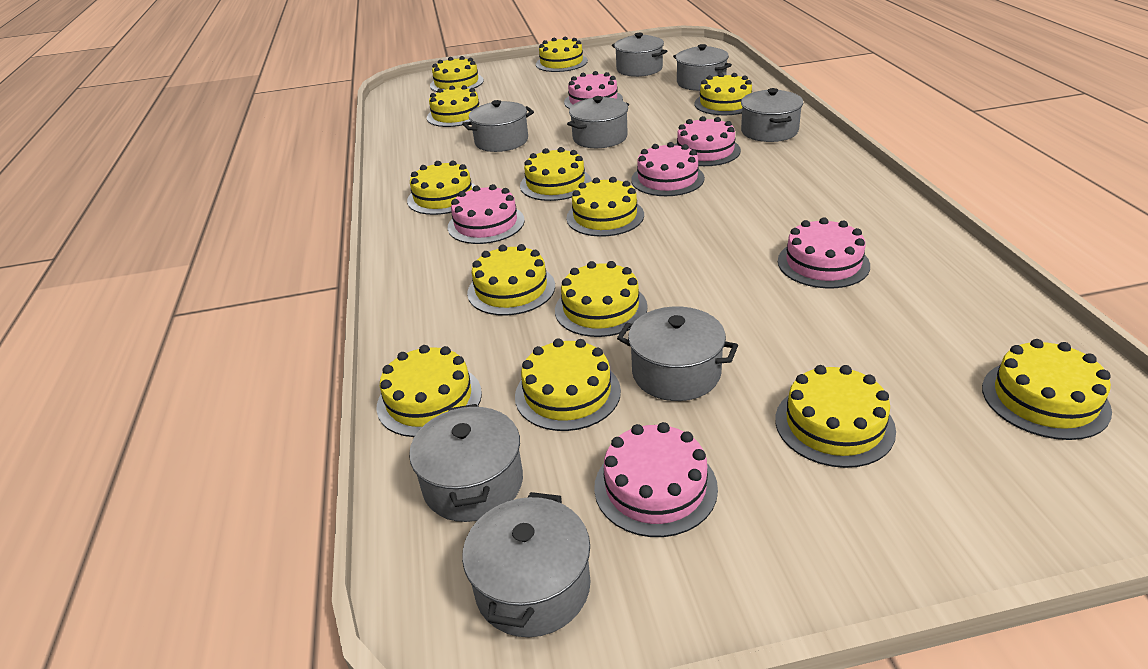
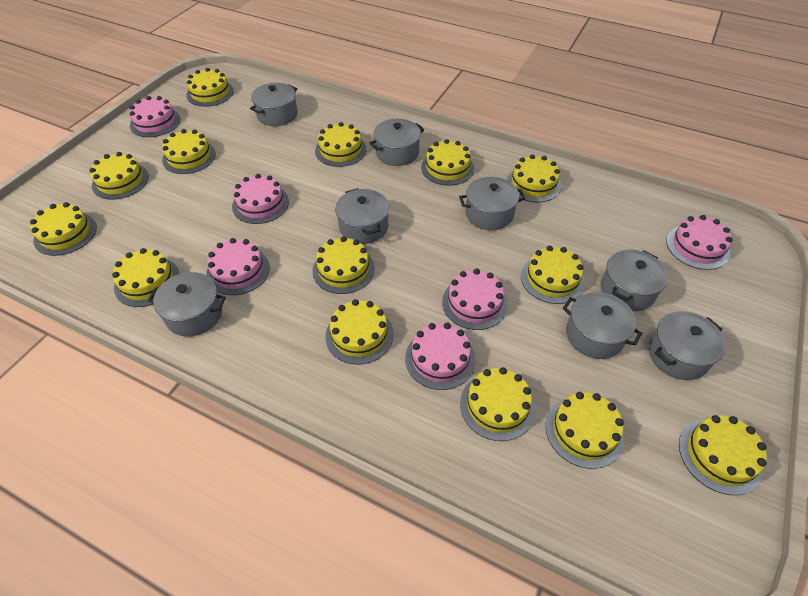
yellow cake: [376,345,482,437] [407,160,476,215] [427,85,481,127] [430,56,484,92] [467,244,555,316] [515,338,621,431] [520,147,591,201] [536,36,588,72] [555,261,648,337] [566,177,644,237] [694,73,752,115] [775,365,896,468] [982,339,1112,440] = 13 -> [30,202,97,256] [90,152,149,200] [112,248,180,307] [162,129,216,174] [186,68,234,107] [312,236,375,294] [315,122,366,167] [325,299,394,365] [421,139,474,186] [460,367,535,441] [507,154,562,202] [521,245,585,304] [545,392,624,469] [679,415,767,495] = 14

